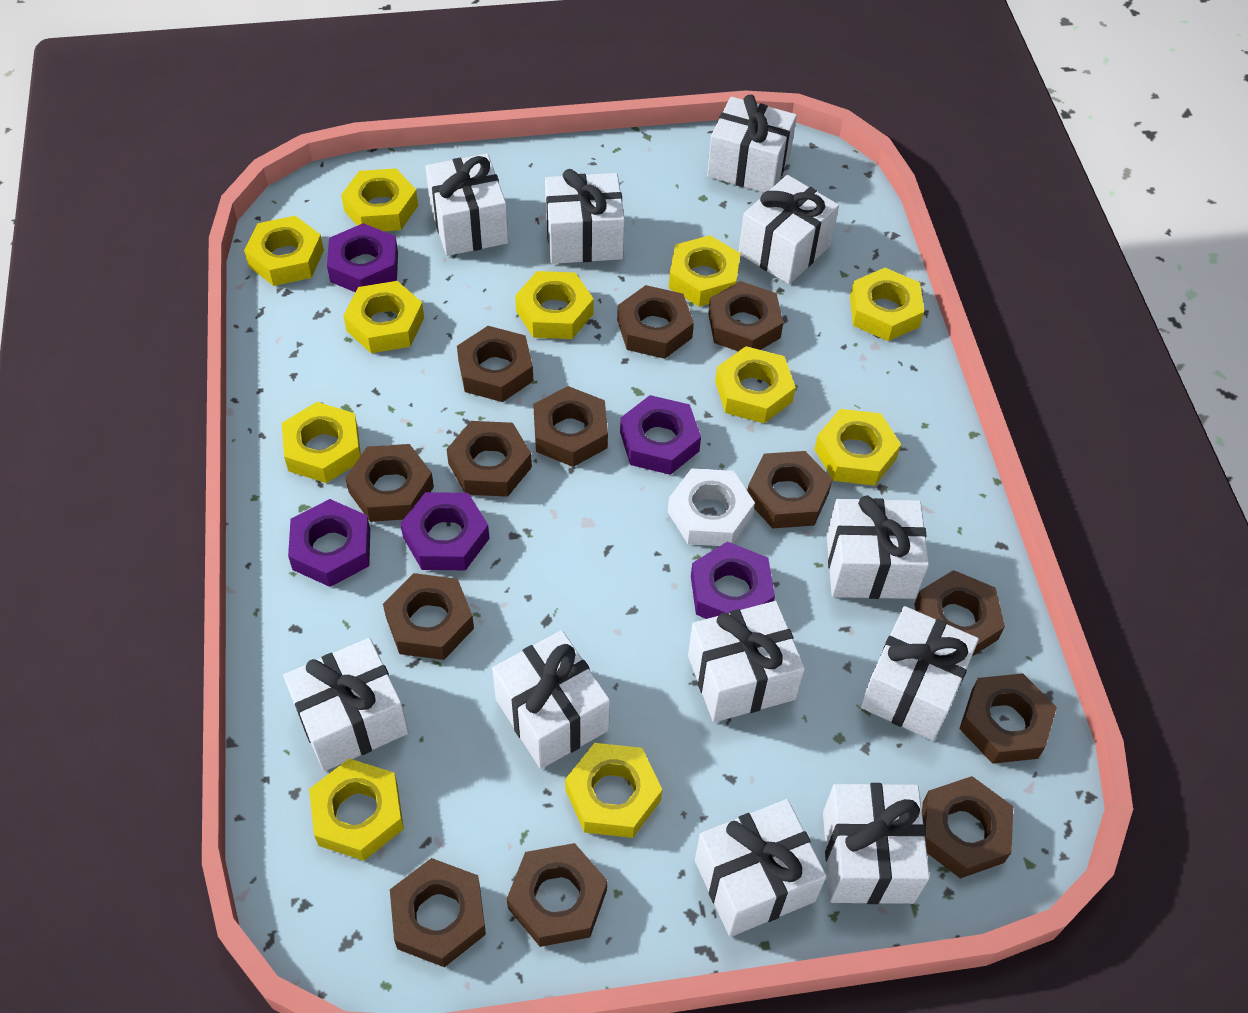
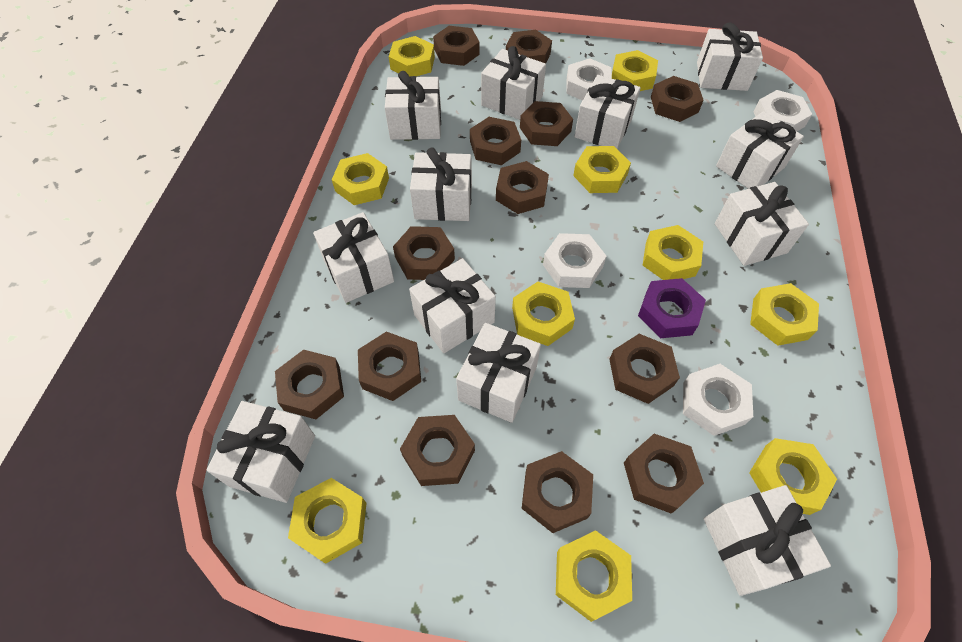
purple nut: [288,499,370,587] [327,223,398,292] [400,492,490,570] [620,395,701,475] [691,542,775,619] = 5 -> [638,278,706,338] = 1
white gift: [283,638,408,771] [425,154,508,256] [492,630,610,769] [545,169,625,264] [688,601,805,722] [695,799,827,937] [707,94,797,193] [739,175,839,284] [823,783,930,904] [827,496,929,599] [860,606,979,741] = 11 -> [206,401,315,503] [313,212,394,303] [385,71,441,140] [409,258,496,353] [410,148,472,221] [456,323,541,423] [481,46,546,120] [575,75,641,149] [697,23,763,91] [704,485,831,596] [715,182,809,266] [716,111,804,189] = 12
white nut: [668,468,755,546] = 1 -> [543,233,606,288] [566,58,612,101] [683,364,753,436] [754,90,812,131] = 4
yellow nut: [244,216,324,286] [282,402,361,483] [309,758,404,861] [341,168,418,231] [343,281,424,353] [515,271,594,339] [565,743,662,838] [669,235,740,307] [715,346,796,423] [814,409,901,486] [850,268,924,341] = 11 -> [288,478,366,564] [332,153,389,205] [389,36,435,76] [512,282,575,346] [556,530,632,622] [573,146,631,193] [612,50,658,91] [643,225,703,280] [749,438,837,515] [750,283,819,346] = 10

